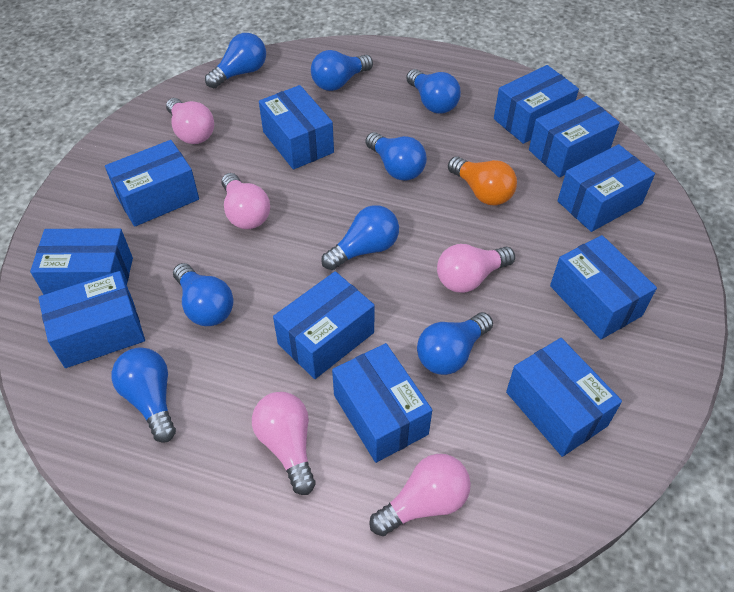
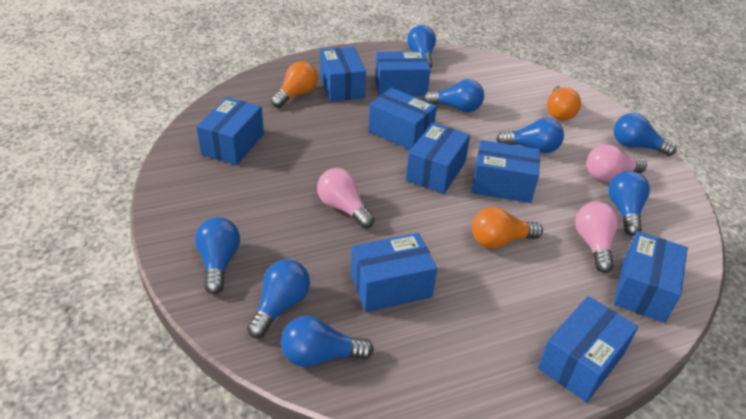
blue box: [30,228,133,295] [38,271,145,368] [105,140,199,227] [259,85,334,170] [273,271,375,379] [332,343,432,463] [494,65,579,144] [506,338,622,457] [529,96,620,178] [550,235,657,339] [557,144,655,232] = 11 -> [196,97,264,165] [320,47,366,102] [351,233,437,312] [368,88,437,150] [375,52,430,96] [406,123,470,194] [471,140,540,203] [538,296,638,402] [613,231,688,323] = 9
orange light bulb: [448,156,517,205] = 1 -> [271,61,318,108] [472,207,543,249] [547,86,581,120] = 3
pink light bulb: [166,98,214,144] [221,173,270,229] [252,392,316,495] [369,454,471,536] [437,244,515,293] = 5 -> [317,168,375,228] [575,202,619,273] [587,144,647,181] = 3

